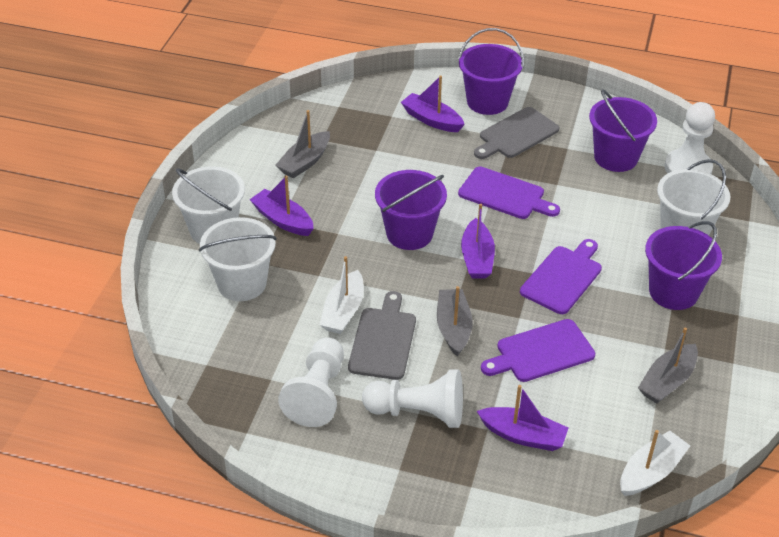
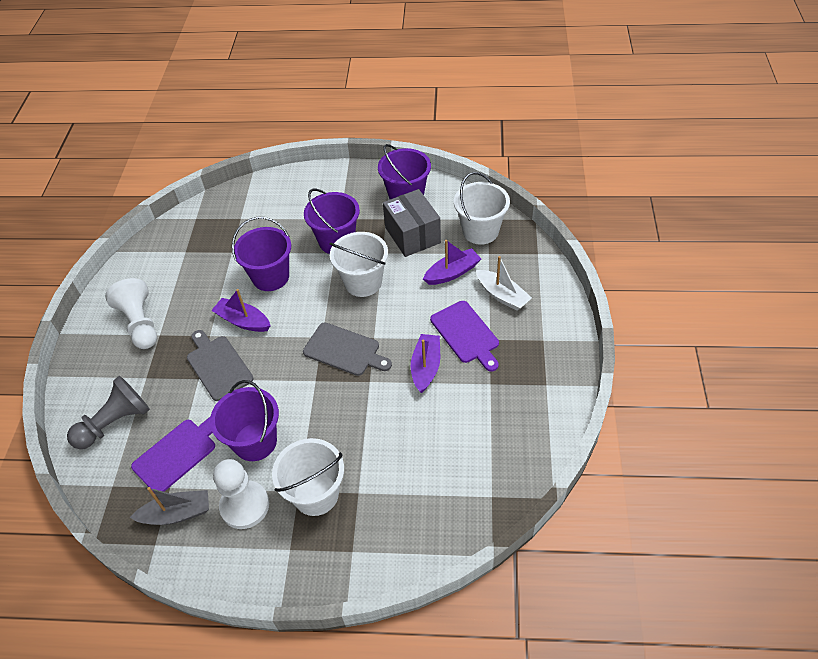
grey boat: [275,110,330,178] [437,286,473,356] [638,328,698,404] = 3 -> [130,487,209,525] = 1
grey box: none = 0 -> [383,189,441,257] = 1
grey pawn: none = 0 -> [67,376,150,449] = 1
purple boat: [249,176,314,236] [401,76,465,132] [461,204,495,279] [477,385,568,451] = 4 -> [211,289,271,332] [411,334,440,393] [423,240,481,285] = 3
purple cutting board: [458,167,560,219] [481,319,595,382] [520,239,602,314] = 3 -> [131,416,215,492] [430,301,499,372] = 2
white boat: [320,256,364,334] [620,430,690,496] = 2 -> [476,256,532,311] = 1
white pawn: [278,338,344,427] [362,369,463,428] [665,102,715,174] = 3 -> [105,278,157,349] [213,459,269,529] = 2

